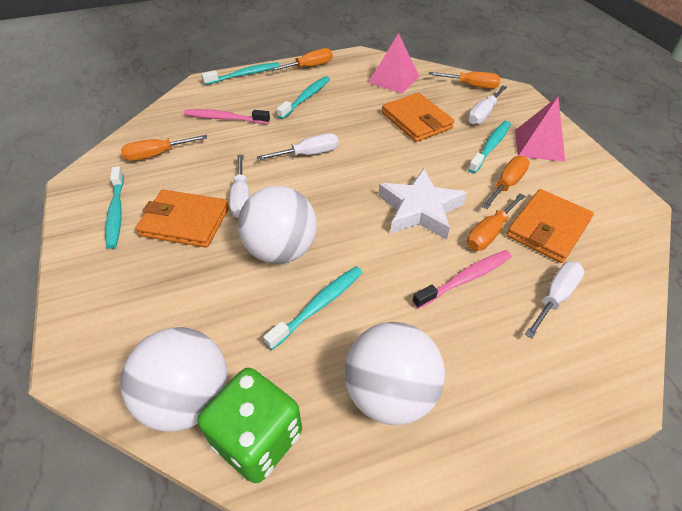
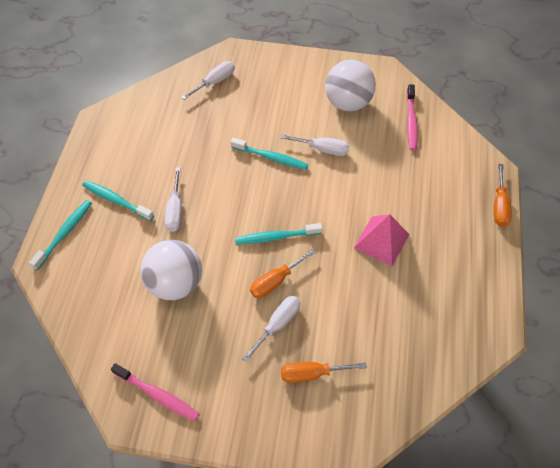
green dice: [198,368,302,483] = 1 -> none = 0
orange screwdriver: [121,135,207,161] [269,48,332,72] [429,72,501,89] [467,193,525,251] [482,156,530,209] = 5 -> [250,248,316,298] [281,362,367,383] [494,164,512,227] = 3
orange wallet: [135,190,229,248] [382,93,454,142] [506,189,594,263] = 3 -> none = 0
pink pyramid: [368,33,420,94] [515,97,565,162] = 2 -> [354,214,410,266] = 1
turquoise toothbrush: [105,166,124,249] [201,62,280,85] [263,266,363,350] [277,76,330,119] [468,121,511,174] = 5 -> [29,200,92,270] [82,180,154,221] [231,137,308,170] [235,223,323,245] = 4
white ball: [120,327,227,432] [238,186,317,264] [344,322,445,425] = 3 -> [140,240,202,300] [325,59,376,111] = 2
white star: [378,169,467,240] = 1 -> none = 0

